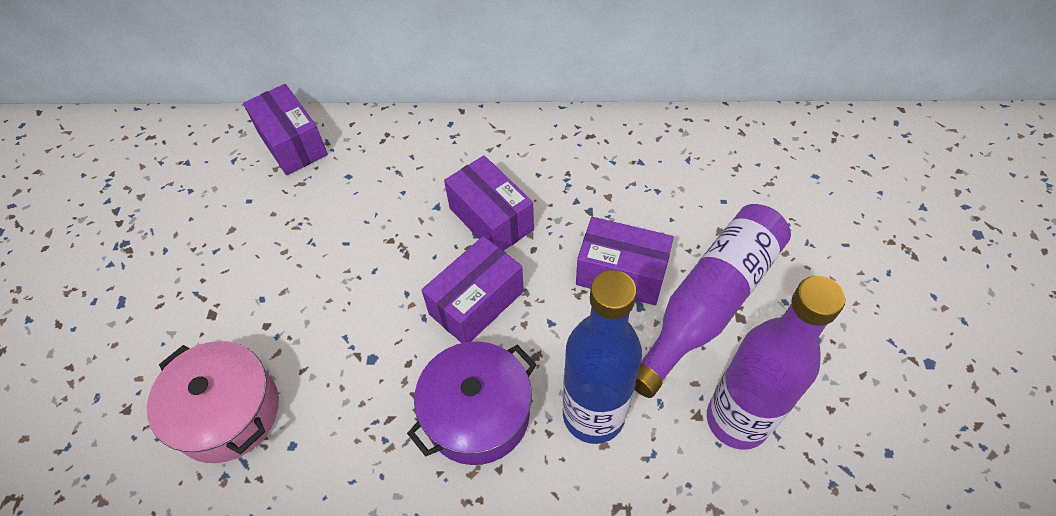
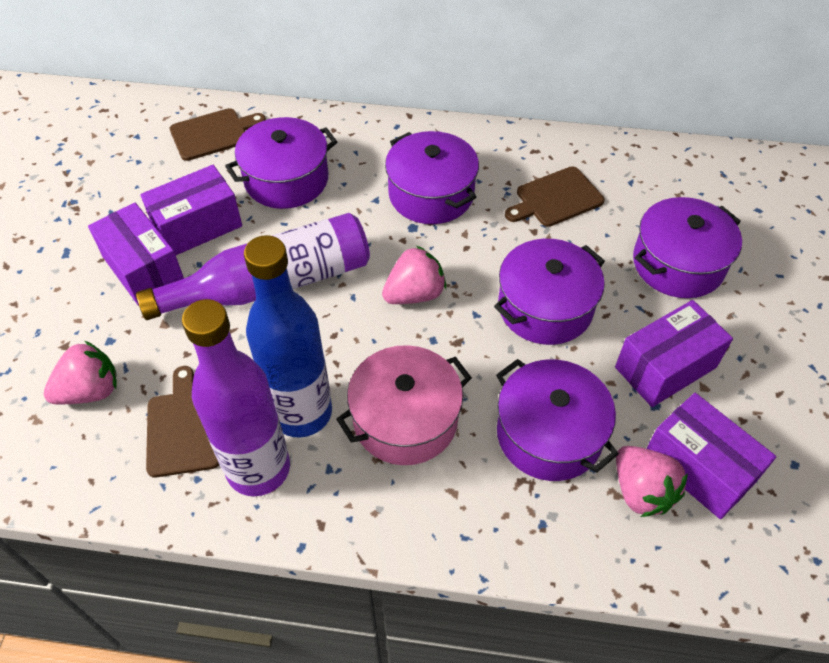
brown cutting board: none = 0 -> [146,366,219,477] [170,108,266,161] [505,166,605,227] = 3
pink strawberry: none = 0 -> [44,341,117,405] [382,246,446,304] [616,446,688,517] = 3
purple pot: [407,341,537,465] = 1 -> [225,117,337,209] [385,131,479,224] [494,239,605,345] [496,359,619,481] [633,197,742,298] = 5

